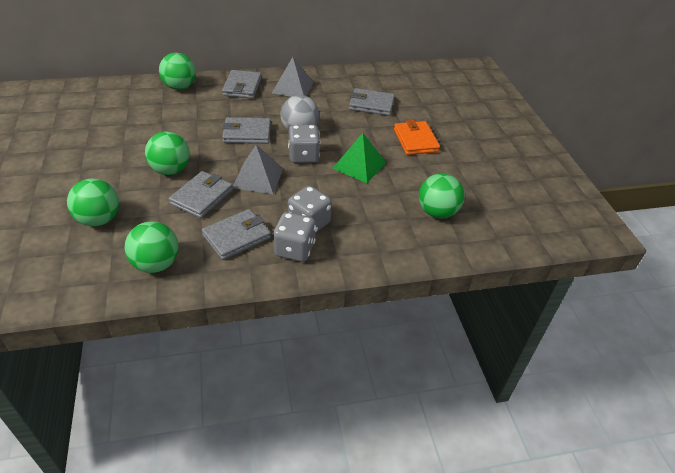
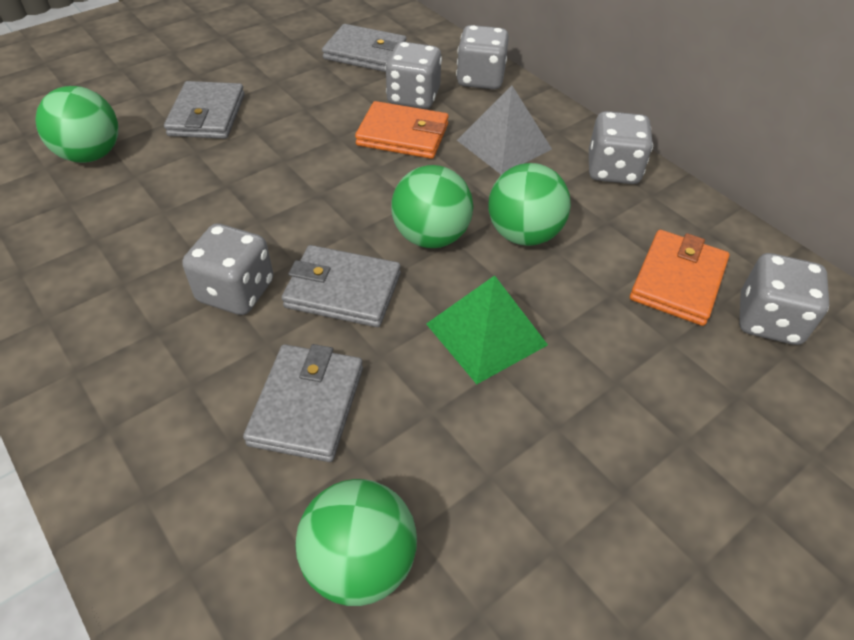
green ball: [67,179,119,227] [125,221,179,273] [145,132,190,175] [159,53,196,90] [419,173,464,218] = 5 -> [35,86,118,163] [296,479,417,606] [391,165,473,248] [488,163,571,246] = 4
grey ball: [281,95,319,131] = 1 -> none = 0
grey dice: [273,212,316,262] [288,125,320,163] [288,186,332,233] = 3 -> [182,224,273,315] [385,42,442,109] [456,25,509,89] [589,111,653,184] [739,253,829,345] = 5
grey pyramid: [232,145,283,194] [272,57,314,97] = 2 -> [457,85,552,175] = 1
grey wallet: [169,171,233,218] [202,209,271,260] [222,70,262,99] [222,117,271,144] [349,88,395,116] = 5 -> [164,81,245,139] [243,344,363,462] [282,245,401,327] [322,24,407,72] = 4
orange wallet: [394,120,440,155] = 1 -> [355,101,449,159] [630,230,730,326] = 2

